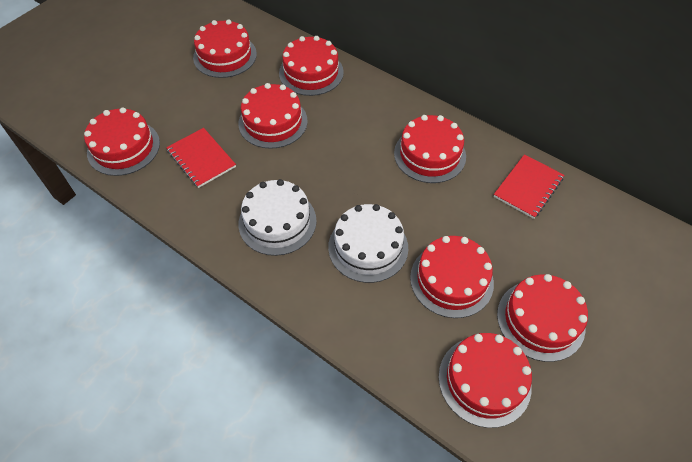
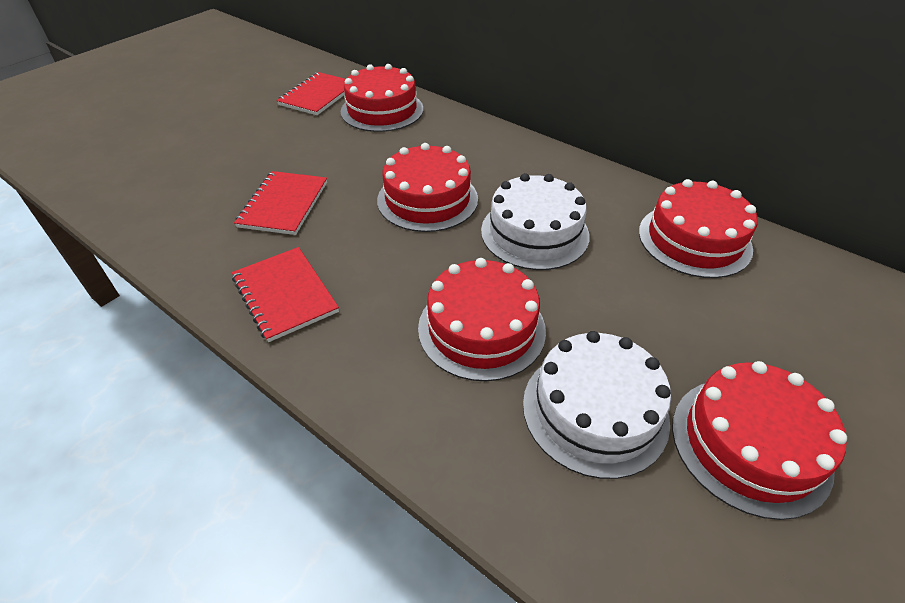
red cake: [84,107,160,176] [193,19,257,78] [238,83,308,149] [279,36,344,96] [394,115,466,183] [410,236,494,318] [439,333,532,428] [497,274,588,362] = 8 -> [341,64,423,132] [377,143,478,232] [418,258,546,381] [639,179,758,278] [672,361,847,520] = 5
red notebook: [166,128,236,188] [494,154,564,219] = 2 -> [232,247,339,342] [234,171,327,235] [276,72,345,115] = 3

